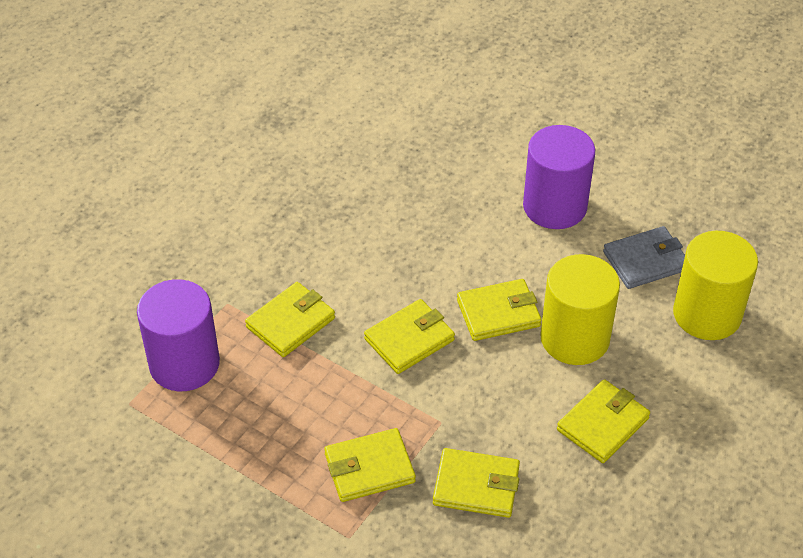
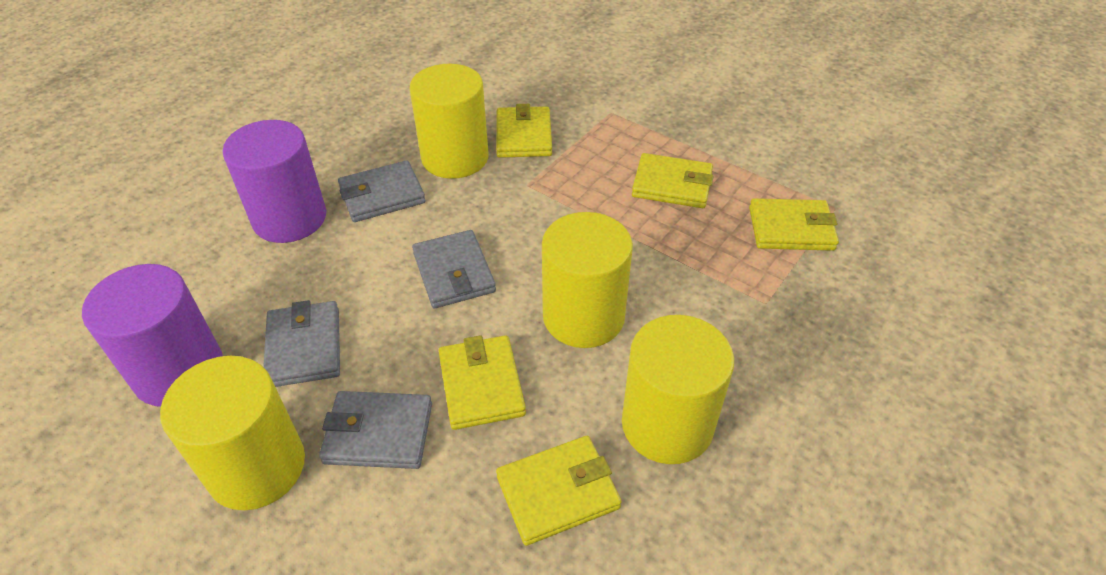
grey wallet: [603,226,685,289] = 1 -> [263,300,340,387] [319,391,432,469] [338,160,426,222] [412,230,496,308] = 4
yellow cylinder: [540,254,620,365] [673,231,758,340] = 2 -> [160,356,305,510] [410,64,488,179] [542,212,633,348] [622,315,734,464] = 4
yellow wallet: [245,282,335,357] [324,428,416,502] [364,299,455,374] [433,448,520,518] [457,279,542,341] [557,379,650,463] = 6 -> [439,335,526,430] [496,104,552,158] [496,436,622,546] [632,153,714,208] [749,198,839,251] = 5

